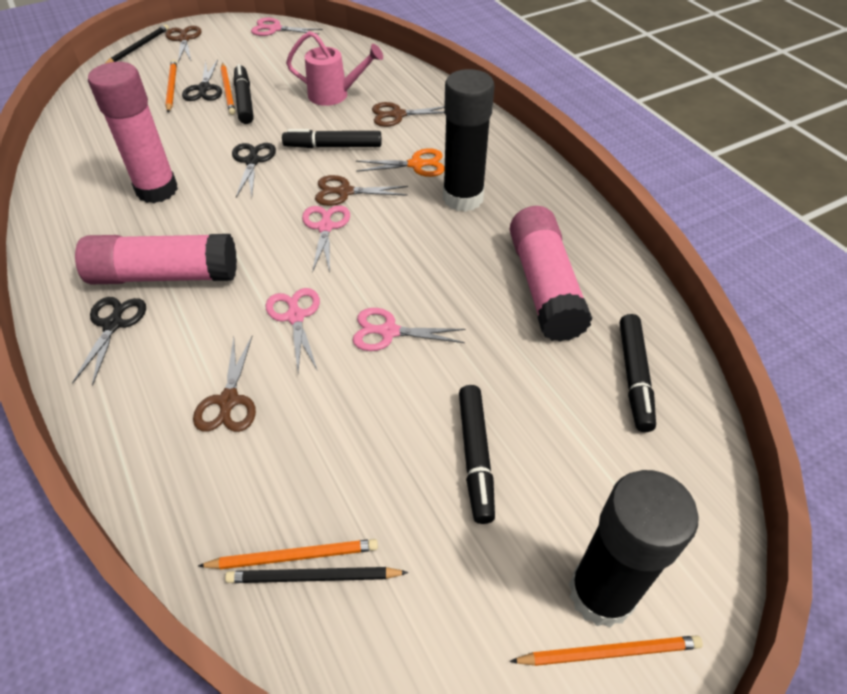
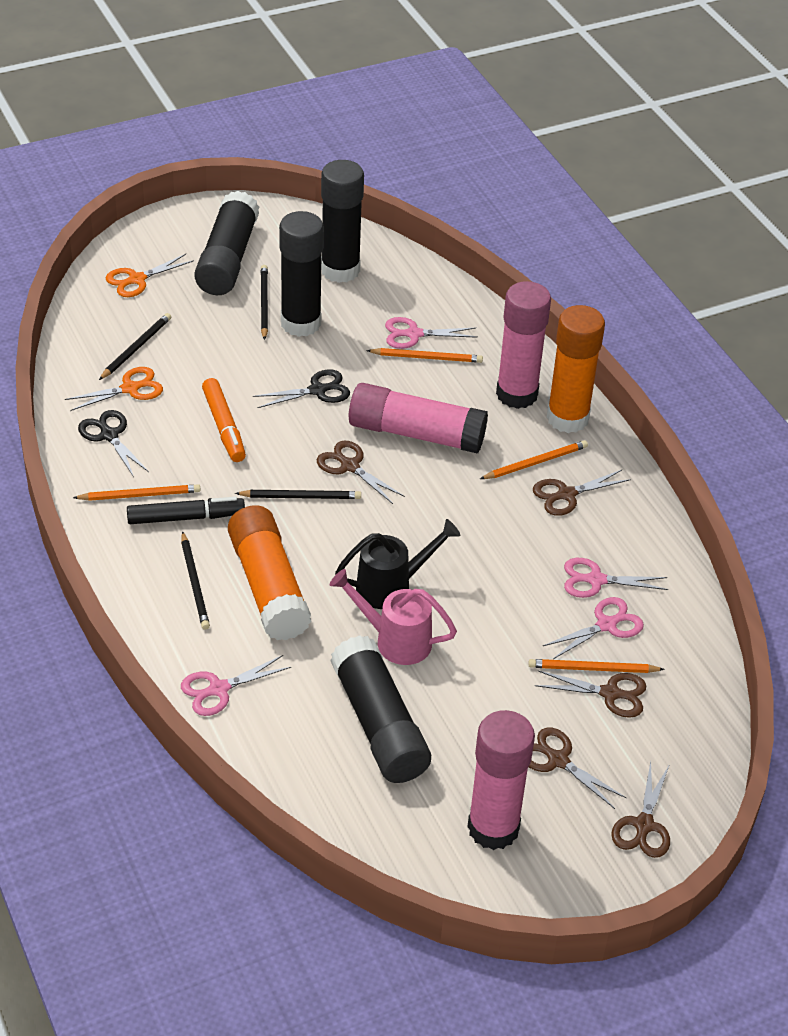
black glue stick: [443,69,494,212] [569,470,699,628] = 2 -> [194,191,259,295] [279,211,324,337] [321,160,364,283] [330,635,431,783] = 4
black marker: [234,64,254,124] [282,129,381,148] [459,385,495,524] [620,314,656,432] = 4 -> [127,497,245,524] = 1
black pencil: [105,24,169,64] [225,567,408,583] = 2 -> [99,313,171,380] [181,531,210,630] [235,490,361,499] [261,265,268,340] = 4
black scissors: [72,297,146,386] [182,60,222,101] [232,143,276,197] = 3 -> [78,410,149,477] [253,369,350,408] = 2
black watering can: none = 0 -> [335,519,460,609] = 1
brown scissors: [165,26,202,62] [193,336,256,432] [315,175,408,206] [372,102,444,127] = 4 -> [317,441,405,504] [529,727,626,809] [533,470,631,516] [535,670,646,718] [611,761,670,858] = 5
orange glue stick: none = 0 -> [228,505,311,640] [547,305,605,433] = 2
orange marker: none = 0 -> [202,378,246,462] = 1
orange scissors: [356,148,445,177] = 1 -> [65,367,163,411] [106,254,194,297] = 2

